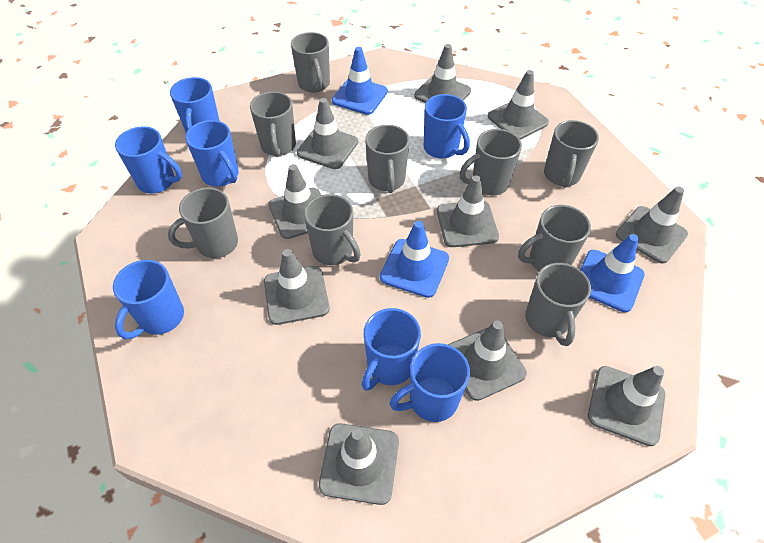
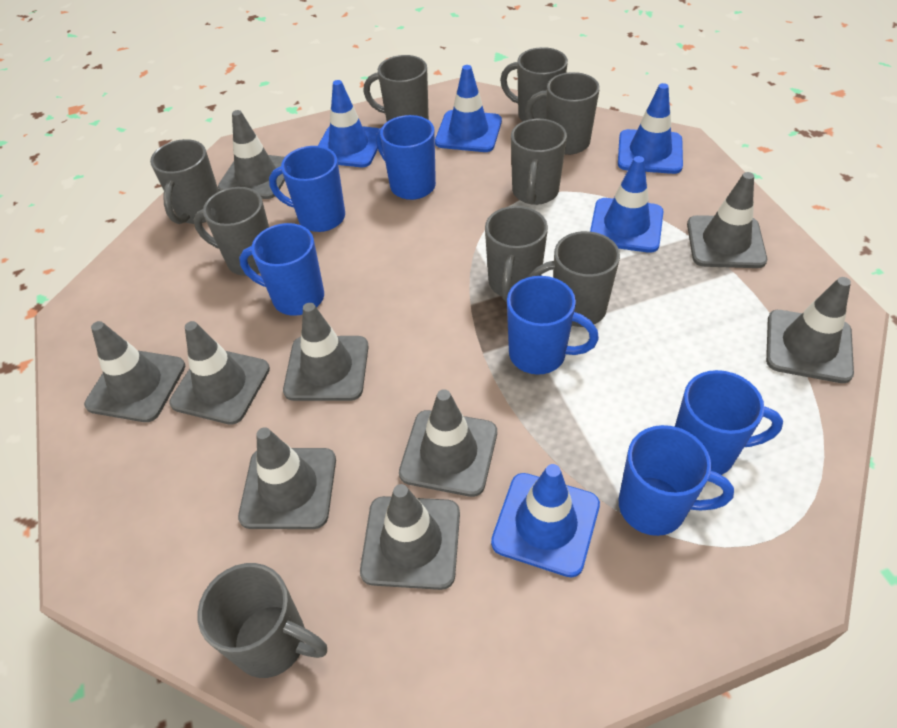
blue mug: [113,260,184,339] [115,126,182,193] [170,77,220,133] [185,120,239,187] [362,308,421,391] [390,343,470,422] [424,94,470,159] = 7 -> [239,223,324,316] [269,146,345,232] [376,115,436,200] [507,276,599,375] [619,425,734,536] [675,370,783,475] = 6
blue traffic cone: [332,47,388,115] [380,221,449,298] [580,234,645,312] = 3 -> [318,80,380,167] [435,65,502,152] [491,464,600,577] [590,156,664,253] [618,83,683,174] = 5
grey traffic cone: [264,249,330,325] [269,164,321,239] [297,98,358,169] [319,423,399,505] [414,44,471,103] [437,176,499,247] [448,321,527,401] [488,70,549,140] [588,366,665,446] [616,187,688,263] = 10 -> [84,321,185,422] [169,321,270,425] [218,110,285,199] [238,427,336,529] [283,303,369,401] [360,484,460,590] [399,389,497,497] [687,172,767,268] [766,277,854,383] = 9

